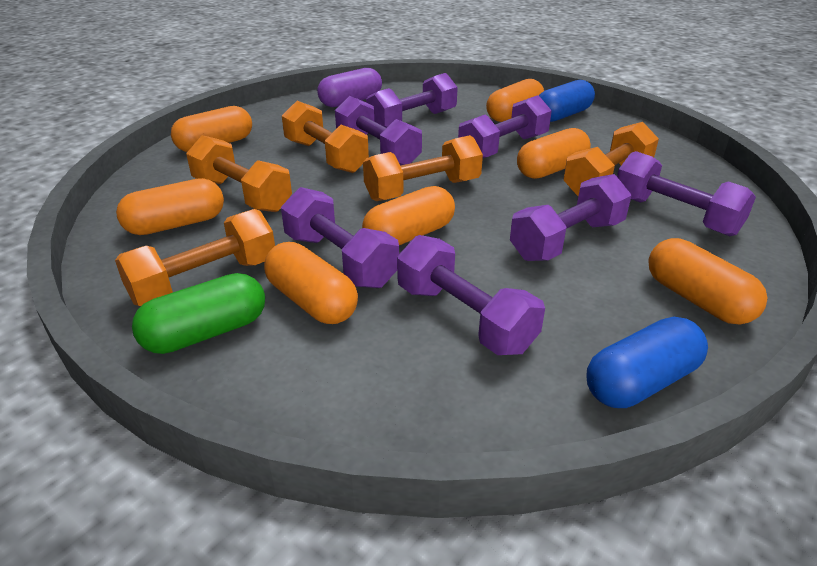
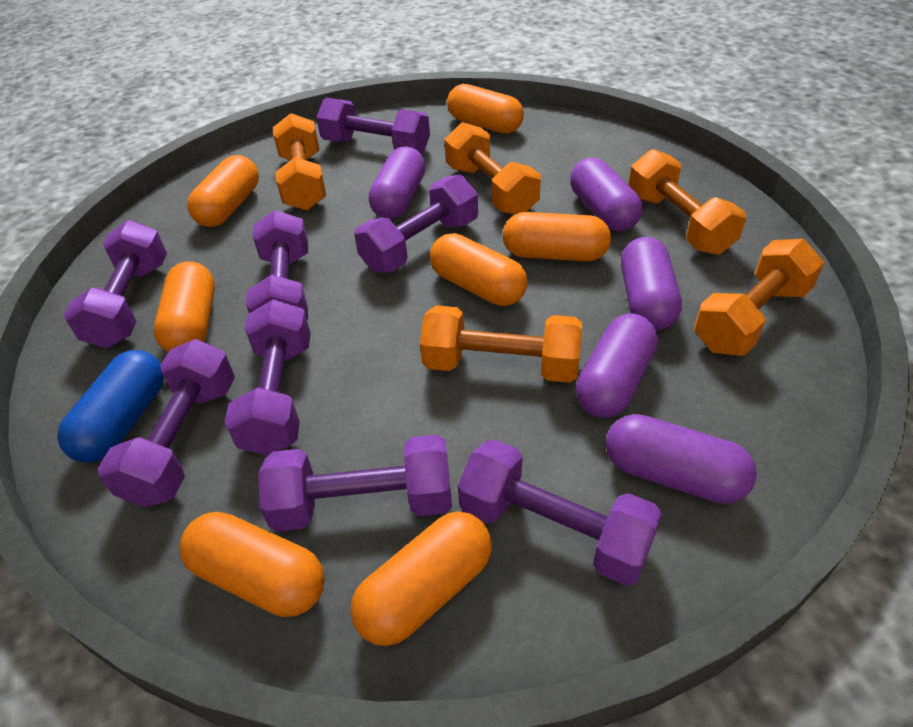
blue capsule: [539,80,595,122] [587,317,708,408] = 2 -> [57,350,164,463] = 1
green capsule: [132,273,265,354] = 1 -> none = 0
purple capsule: [317,68,382,107] = 1 -> [369,146,426,219] [570,158,643,231] [576,313,658,418] [606,414,757,504] [621,237,682,330] = 5
purple dumbbell: [281,187,399,288] [335,96,422,166] [366,73,458,128] [397,235,545,355] [458,95,552,158] [510,174,632,261] [617,151,756,236] = 7 -> [63,220,167,348] [97,339,235,507] [225,299,311,455] [246,210,308,320] [258,435,452,532] [316,97,430,154] [354,174,478,272] [458,439,662,586] = 8

